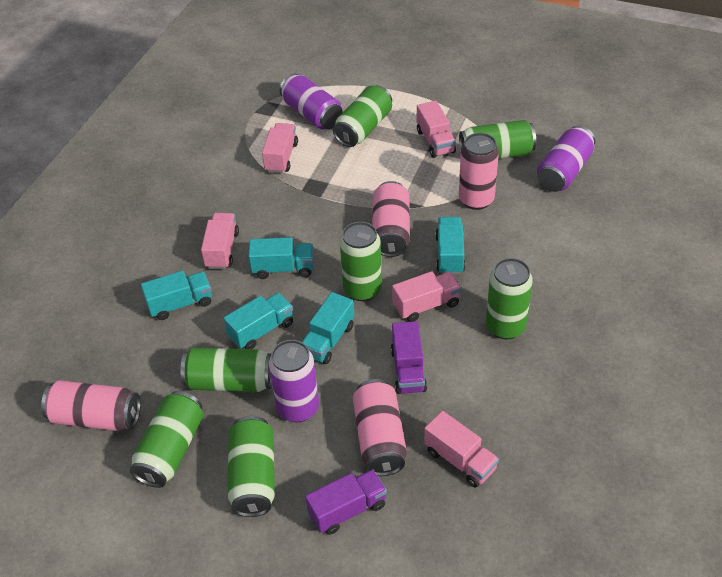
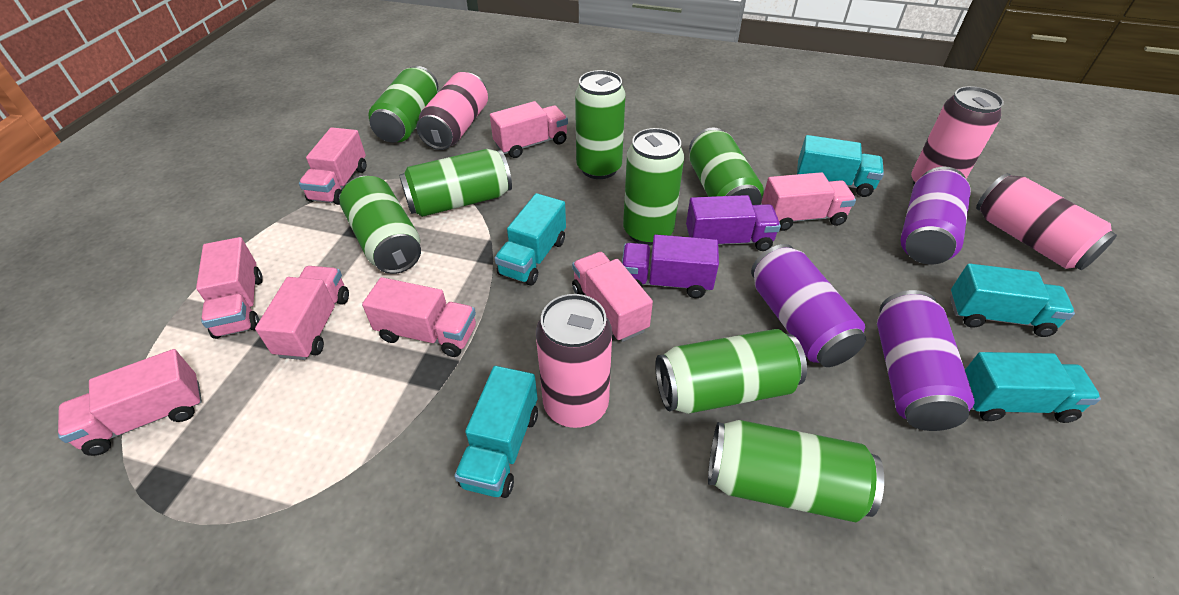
green can: [130,391,203,488] [181,348,272,392] [228,416,275,517] [333,85,392,147] [340,222,382,301] [459,120,536,159] [486,258,533,339] = 7 -> [339,176,421,274] [369,66,438,143] [399,149,512,217] [575,70,625,179] [623,128,684,245] [655,329,807,414] [689,128,764,205] [708,420,884,522] = 8
pink truck: [201,213,239,269] [262,123,298,173] [392,271,461,322] [417,101,456,158] [424,411,499,488] = 5 -> [58,349,202,456] [196,237,263,339] [255,266,349,360] [299,127,366,205] [362,277,476,357] [490,101,568,158] [572,252,653,342] [762,172,856,231] = 8

